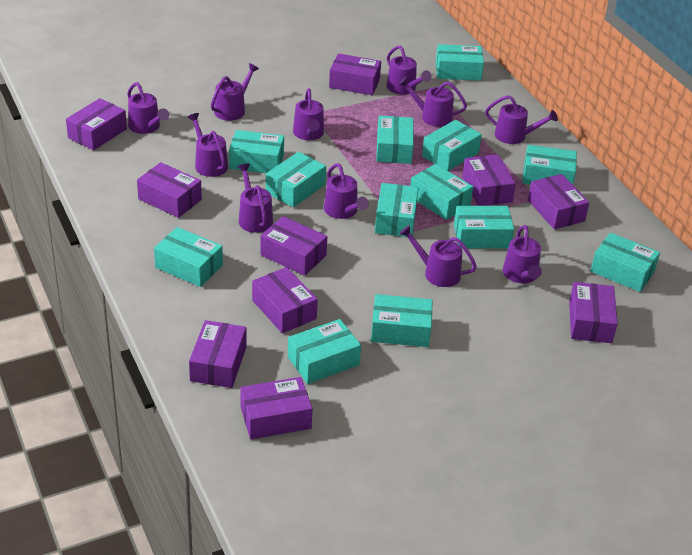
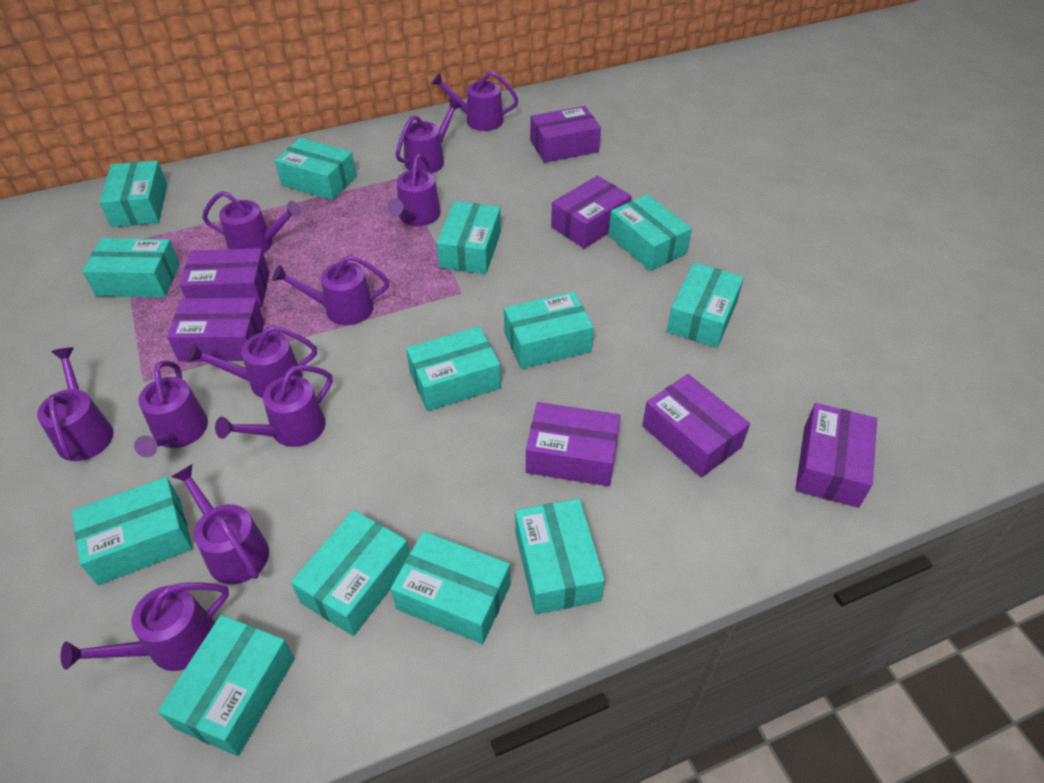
purple box: [66,98,127,150] [137,162,202,218] [189,320,246,388] [240,377,313,439] [252,267,318,333] [260,216,327,276] [329,53,381,95] [462,154,516,206] [528,174,589,229] [569,282,618,343] = 10 -> [167,298,264,362] [180,248,269,307] [526,402,621,486] [530,106,601,163] [551,176,632,249] [642,374,750,478] [795,403,877,508] = 7

